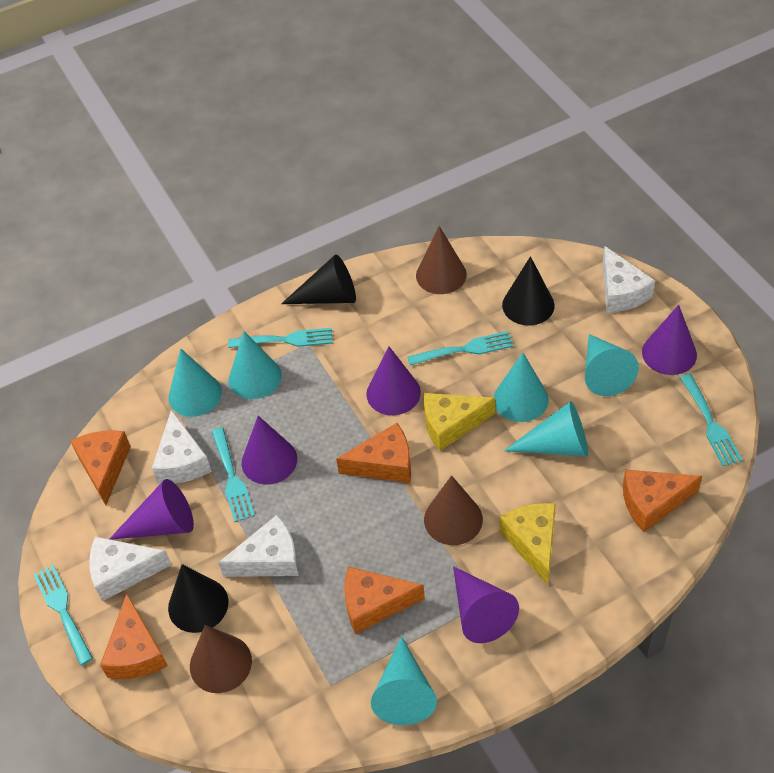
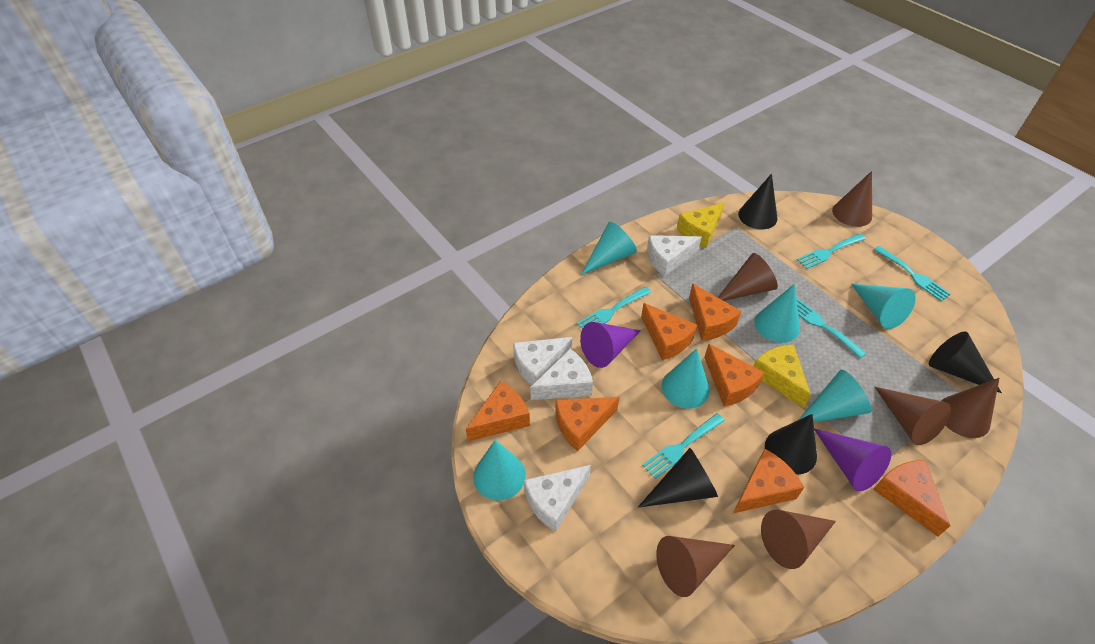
black cone: [168,564,228,633] [281,254,356,304] [502,256,555,325] = 3 -> [638,448,718,508] [738,174,778,230] [765,414,817,475] [929,332,1002,393] = 4
brown cone: [190,625,252,693] [416,226,467,294] [424,475,483,545] = 3 -> [656,536,735,597] [718,253,778,301] [761,510,836,569] [832,171,872,227] [875,387,951,445] [941,378,999,438] = 6
orange cheese: [71,430,131,505] [100,593,168,679] [336,423,411,483] [344,566,425,634] [623,470,702,532] = 5 -> [466,381,530,441] [555,397,619,451] [641,303,697,360] [689,284,741,341] [704,344,764,406] [733,448,804,513] [873,460,950,537] = 7
purple cone: [110,479,194,540] [242,416,297,485] [366,346,421,415] [453,566,519,643] [642,305,697,375] = 5 -> [580,322,641,368] [814,429,891,491] = 2

